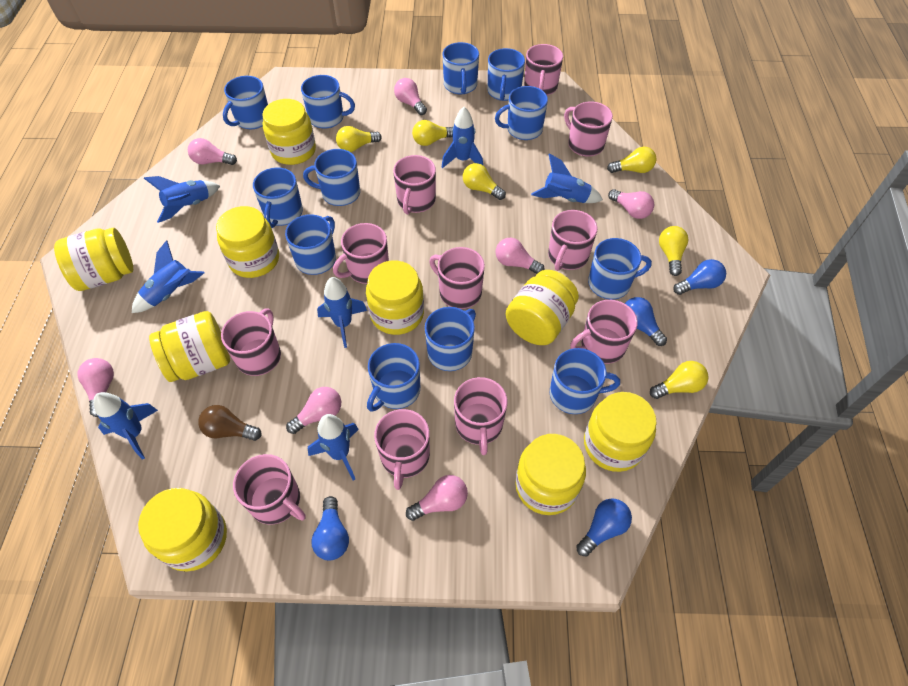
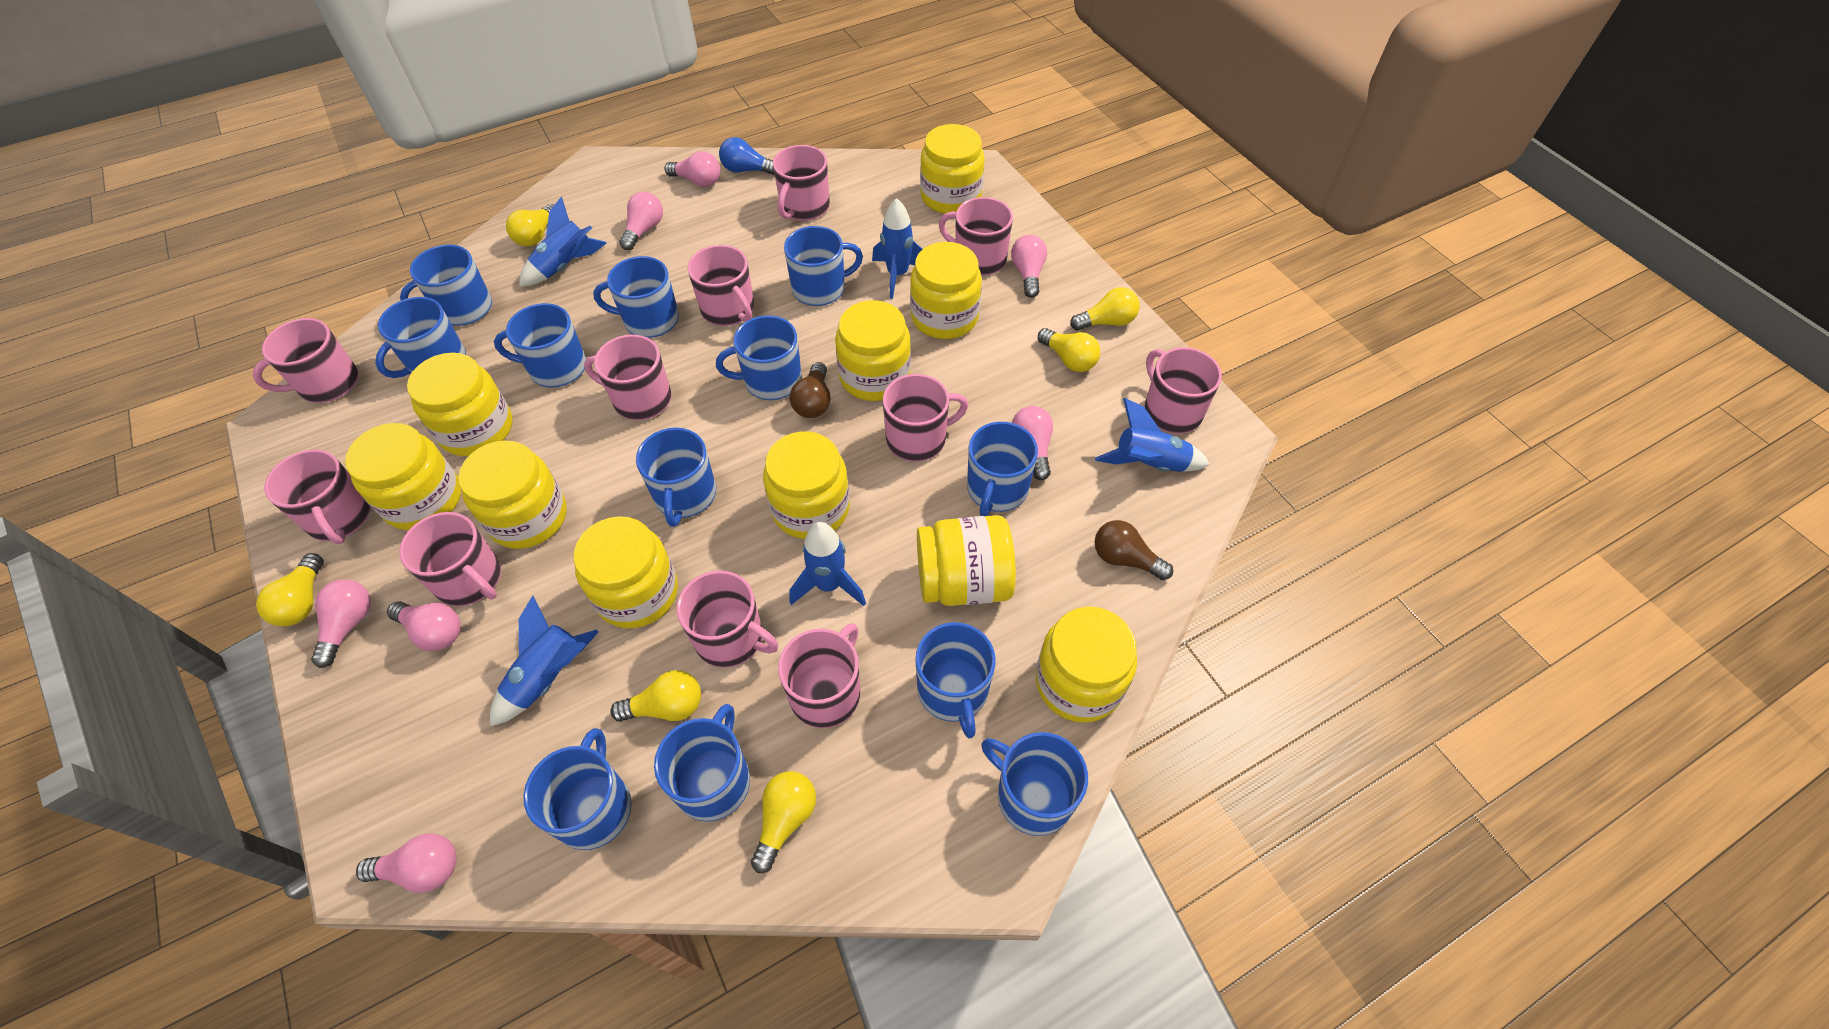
blue light bulb: [311,496,349,561] [576,498,632,557] [625,297,667,346] [673,259,726,295] = 4 -> [719,137,775,175] = 1
blue rocket: [93,392,158,460] [132,240,204,313] [144,176,220,223] [308,414,359,481] [317,277,367,348] [442,107,483,168] [531,153,603,203] = 7 -> [490,596,599,727] [519,197,607,287] [789,522,866,606] [872,198,922,299] [1095,398,1210,472] = 5
brown light bulb: [198,405,262,441] = 1 -> [790,362,831,418] [1095,520,1173,580] = 2
yellow jar: [54,228,133,291] [138,488,227,571] [149,311,230,382] [216,206,279,278] [262,99,316,165] [366,261,424,335] [506,270,579,345] [515,434,586,515] [584,392,657,472] = 9 -> [345,423,461,530] [407,353,513,456] [458,440,566,549] [573,516,678,628] [763,432,850,539] [835,300,911,401] [910,242,982,339] [917,515,1016,606] [920,124,985,214] [1036,606,1137,723] = 10

